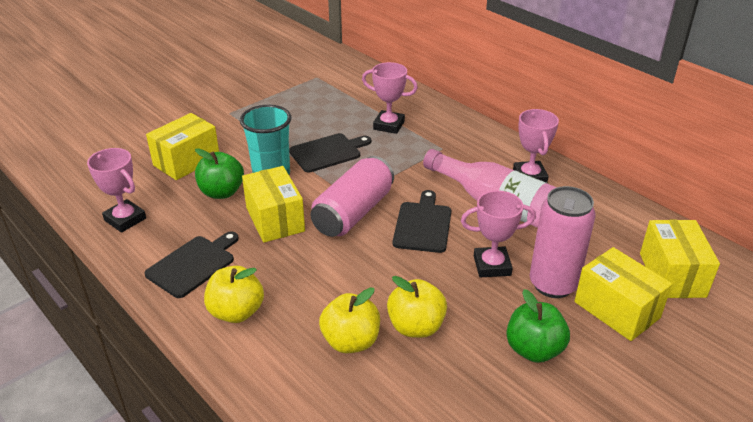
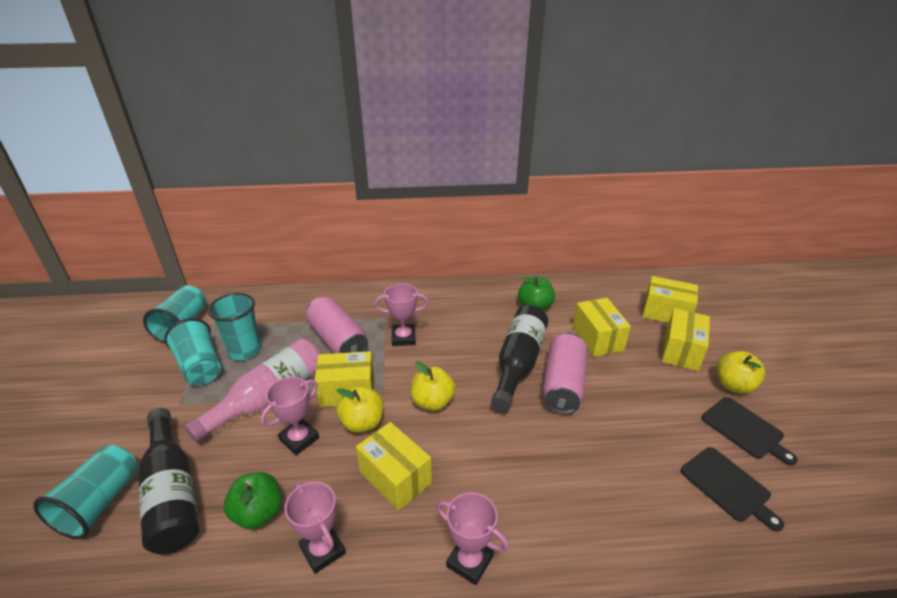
black bottle: none = 0 -> [138,408,199,554] [491,305,548,412] = 2
black cutting board: [144,231,239,298] [289,133,371,172] [393,190,451,253] = 3 -> [680,447,784,532] [701,397,798,466] = 2
turquoise cup: [240,105,292,174] = 1 -> [33,445,138,539] [143,285,207,343] [164,318,221,385] [208,293,261,360] = 4
yellow box: [146,113,219,180] [242,166,305,243] [574,247,672,341] [640,220,720,298] = 4 -> [315,351,374,407] [356,422,432,511] [573,298,631,357] [642,276,698,323] [662,308,710,371] = 5

